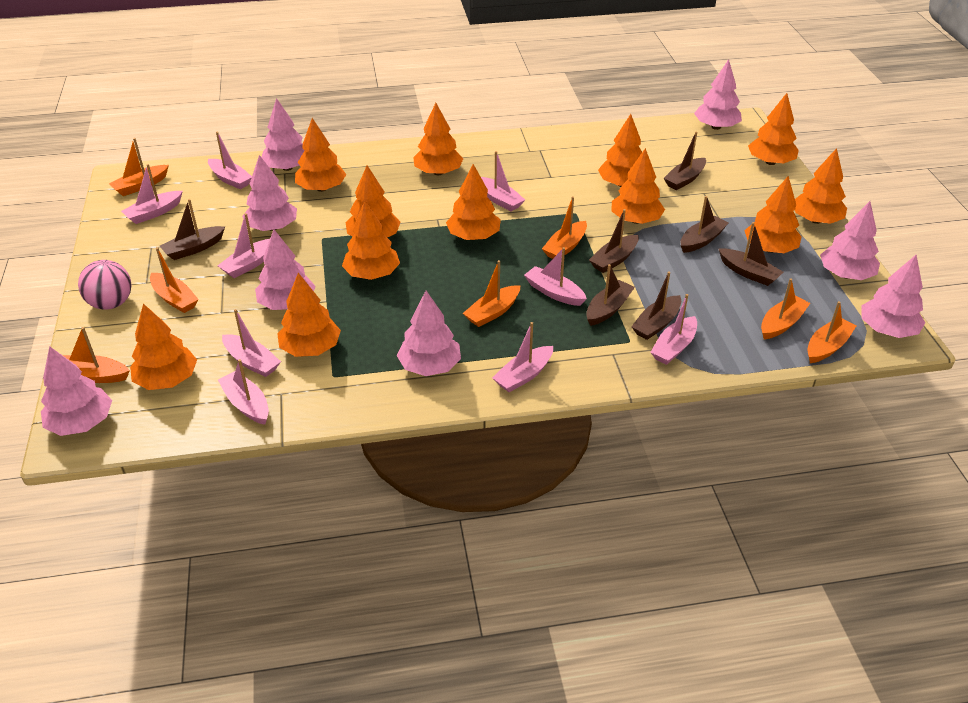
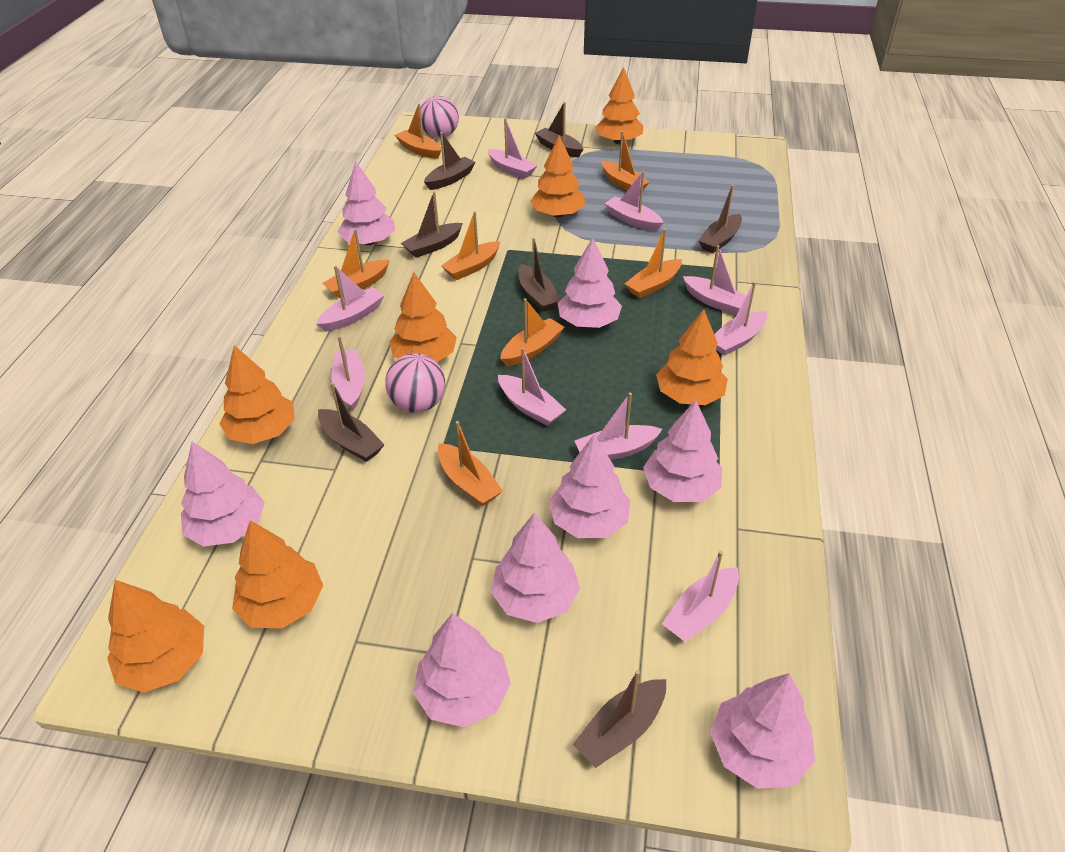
orange tree: [130,303,197,390] [277,273,341,357] [295,118,346,192] [342,201,400,280] [346,165,401,238] [413,103,463,175] [446,164,501,240] [598,114,642,187] [611,148,665,224] [744,176,802,253] [748,93,799,165] [795,148,847,224] = 12 -> [107,580,204,693] [220,345,295,444] [232,520,323,629] [389,273,457,362] [530,135,585,218] [595,67,643,144] [656,309,728,405] = 7
pink ball: [78,260,132,310] = 1 -> [385,353,445,413] [420,96,459,138] = 2

